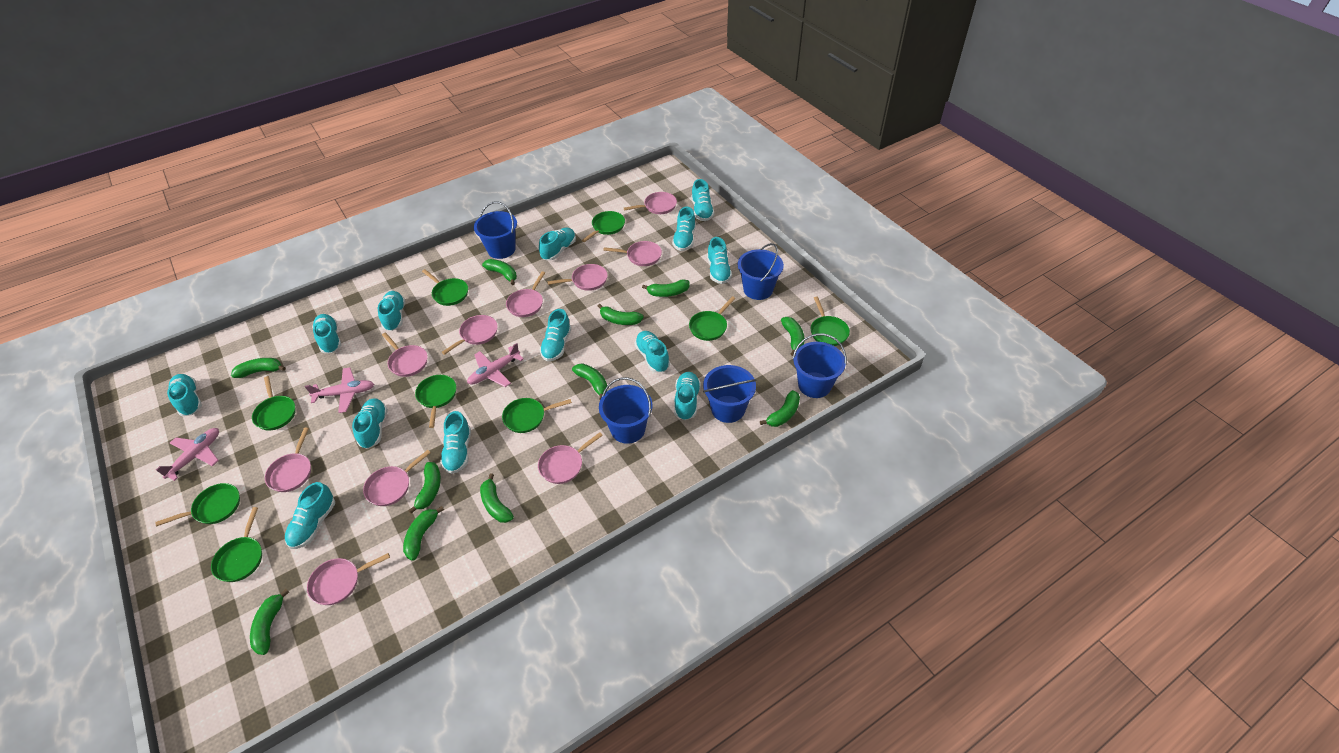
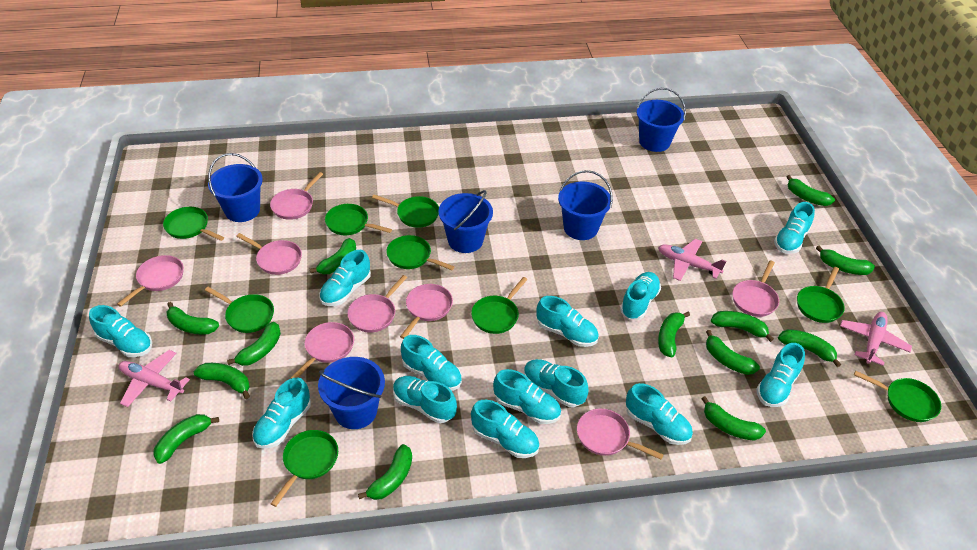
green banana: [231,358,286,378] [250,589,289,655] [403,506,444,561] [408,462,441,514] [480,473,514,523] [482,259,517,285] [572,363,608,400] [598,304,644,325] [642,279,690,297] [760,390,800,427] [781,317,805,356] = 11 -> [153,414,219,464] [167,302,219,335] [194,363,250,399] [227,322,281,366] [310,238,356,274] [358,444,412,500] [658,312,690,358] [701,396,766,441] [706,330,760,375] [711,311,774,342] [778,329,841,367] [786,175,835,206] [816,246,875,275] = 13
pink pan: [265,427,311,492] [307,553,390,605] [363,450,431,506] [382,332,428,377] [442,315,498,355] [506,271,545,317] [538,432,603,484] [547,264,608,291] [603,241,662,266] [624,192,677,214] = 10 -> [117,255,184,307] [236,233,302,275] [270,172,323,220] [290,322,354,379] [347,275,407,333] [400,284,453,339] [577,409,663,459] [732,260,779,317] = 8

